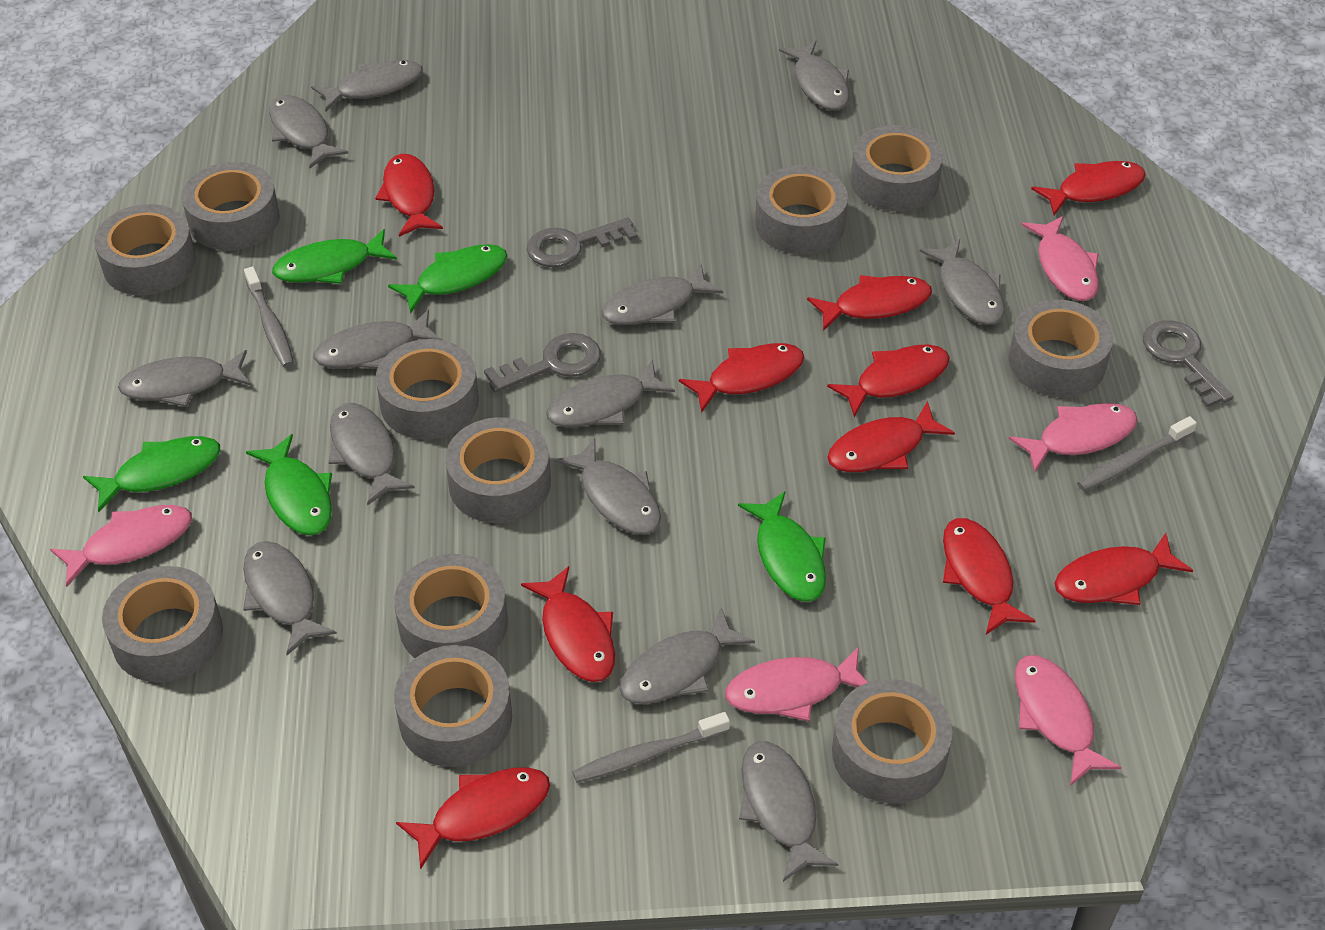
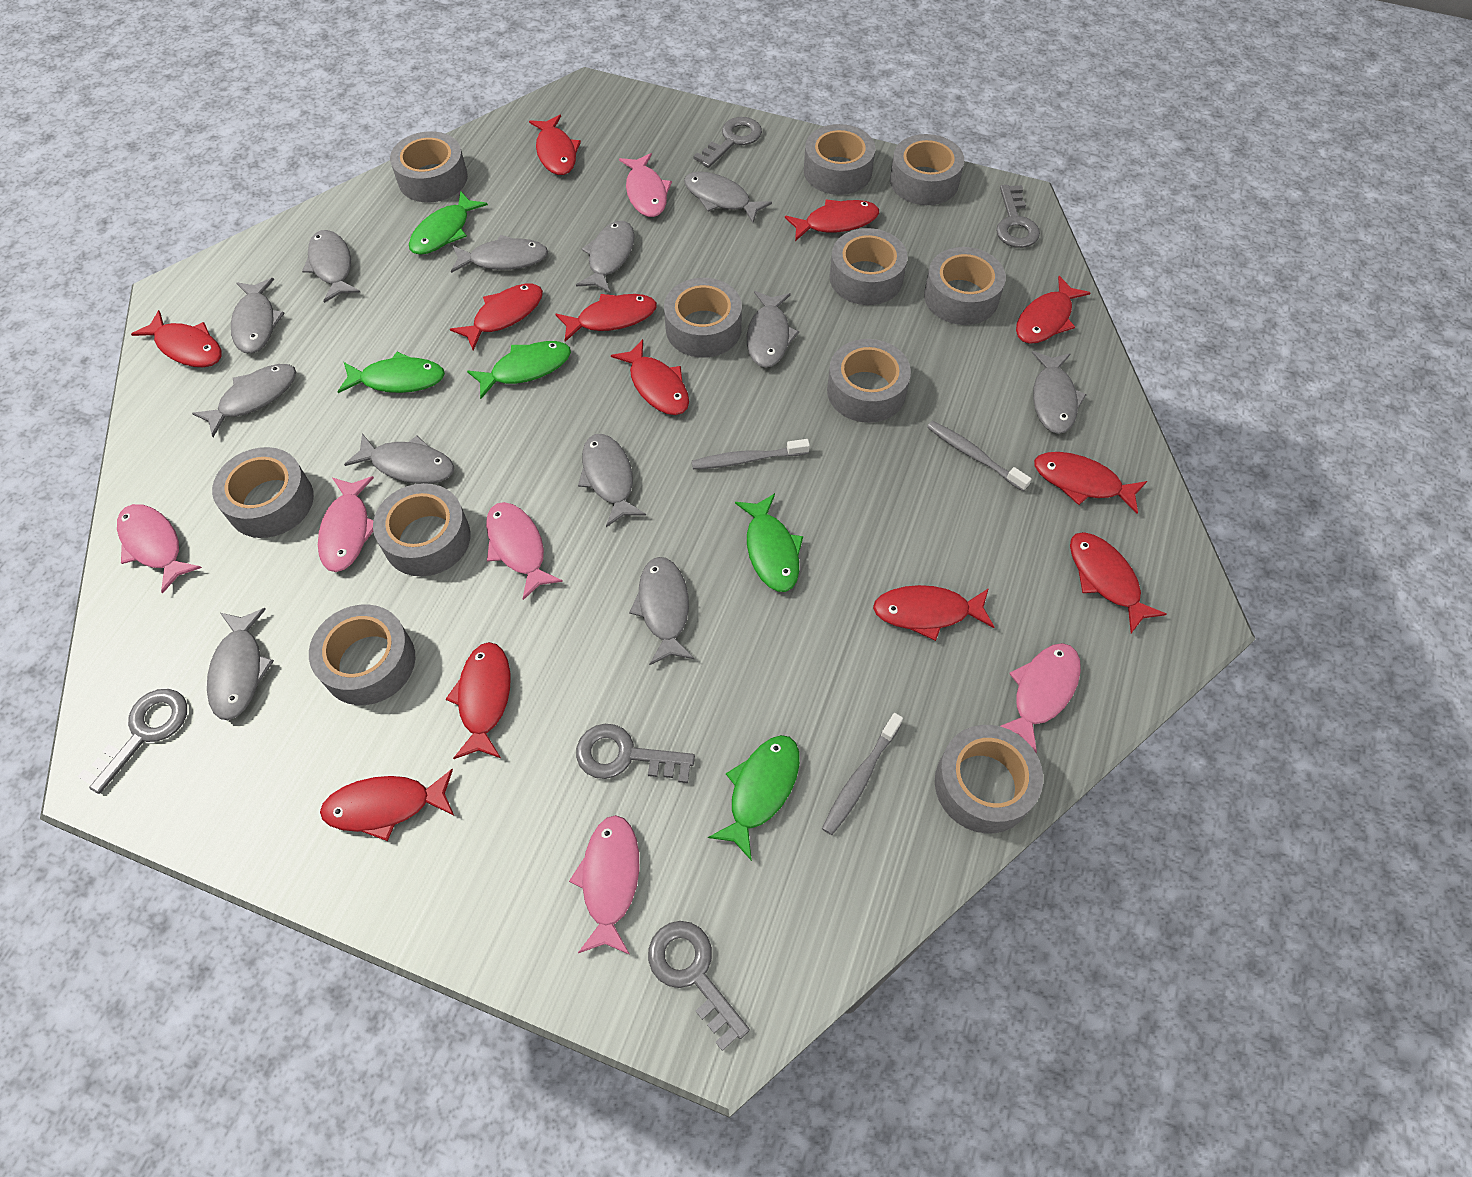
grey fish: [118,350,251,407] [243,541,337,655] [269,95,348,168] [311,60,423,112] [313,310,442,369] [328,403,415,506] [546,360,675,427] [554,438,661,535] [601,264,723,325] [619,608,755,704] [739,741,838,882] [779,41,850,110] [920,239,1005,325] = 13 -> [192,364,296,437] [207,608,274,720] [231,278,285,354] [302,230,361,303] [344,434,454,484] [451,235,548,273] [576,221,635,294] [578,434,646,527] [629,557,694,665] [684,171,772,223] [747,291,799,368] [1032,351,1087,434] = 12
grey key: [484,333,601,393] [526,218,638,267] [1143,320,1234,407] = 3 -> [77,689,187,794] [576,724,695,783] [648,921,750,1051] [693,117,762,168] [996,185,1040,248] = 5
pink fish: [50,505,192,587] [725,647,868,721] [1009,403,1138,473] [1015,655,1122,786] [1021,216,1099,301] = 5 -> [117,504,202,593] [318,476,374,572] [486,502,563,600] [569,815,639,955] [619,153,672,217] [1001,643,1081,754] = 6
red fish: [375,154,443,237] [396,767,550,870] [521,566,615,682] [679,343,804,413] [807,275,932,331] [827,344,950,417] [827,401,955,472] [943,518,1036,634] [1031,161,1146,215] [1054,533,1193,605] = 10 -> [131,310,221,367] [320,769,454,841] [446,642,510,759] [450,284,543,350] [529,115,581,175] [556,294,657,342] [611,339,689,415] [785,199,879,241] [873,585,994,641] [1016,276,1090,344] [1034,452,1147,514] [1070,532,1166,633] = 12

